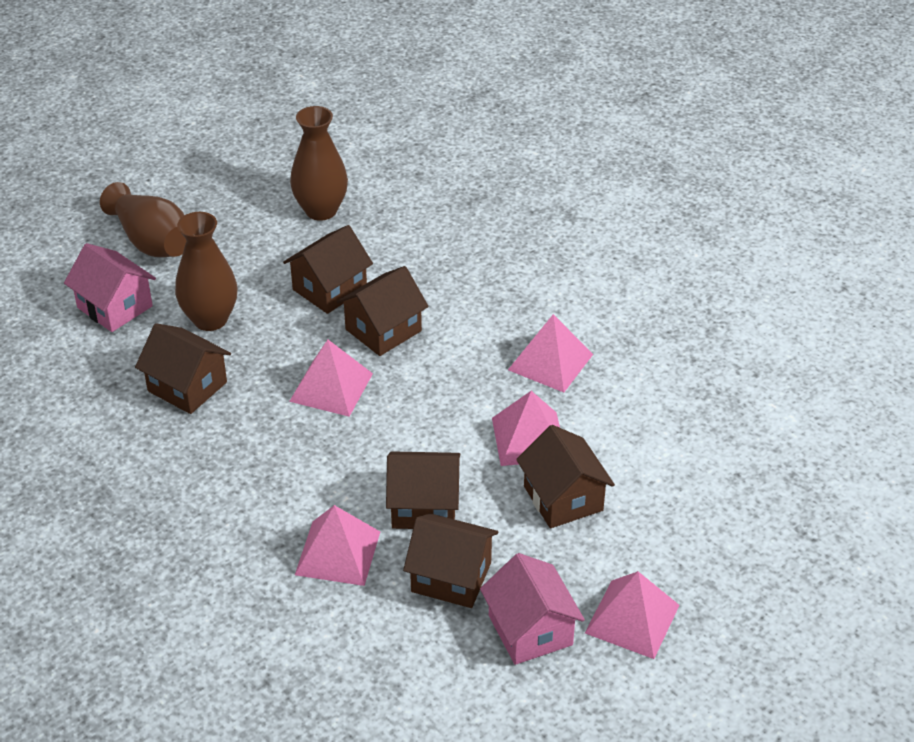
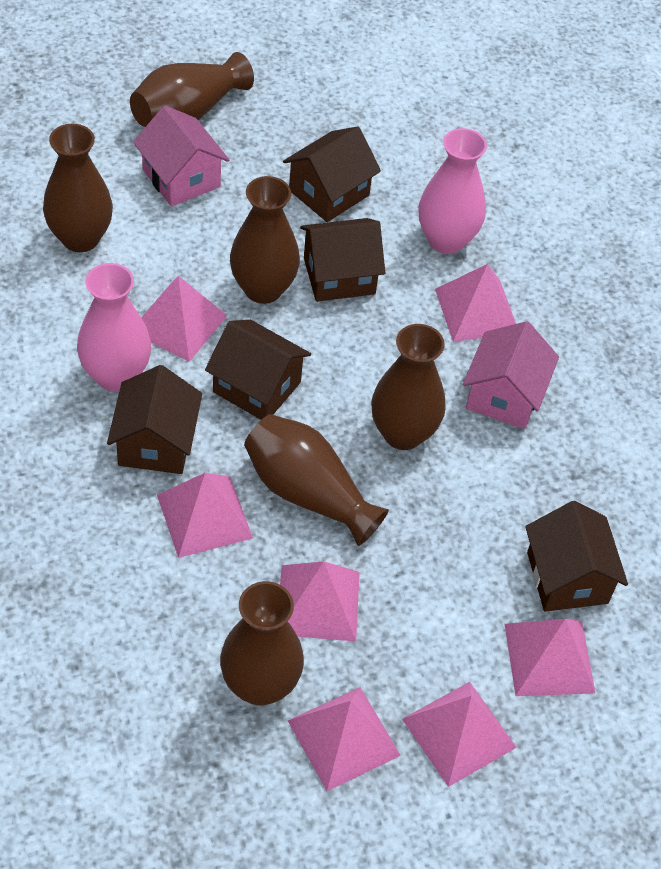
brown house: [135,323,231,414] [283,225,373,314] [336,266,429,356] [386,451,460,529] [403,513,498,608] [516,425,615,528] = 6 -> [107,365,202,474] [205,320,311,420] [283,126,381,222] [300,218,385,302] [525,501,628,612] = 5
brown vase: [100,182,186,257] [175,212,237,331] [290,106,348,221] = 3 -> [43,124,113,252] [130,52,254,127] [220,581,304,706] [230,176,300,304] [244,414,389,546] [371,324,446,450] = 6
pink pyramid: [289,340,373,417] [295,505,380,586] [492,391,560,466] [508,314,593,393] [585,571,680,659] = 5 -> [141,276,228,362] [157,473,253,558] [280,561,360,641] [288,687,401,791] [402,682,517,787] [435,264,516,342] [504,619,595,696] = 7
pink vase: none = 0 -> [77,263,151,392] [419,128,487,254] = 2

